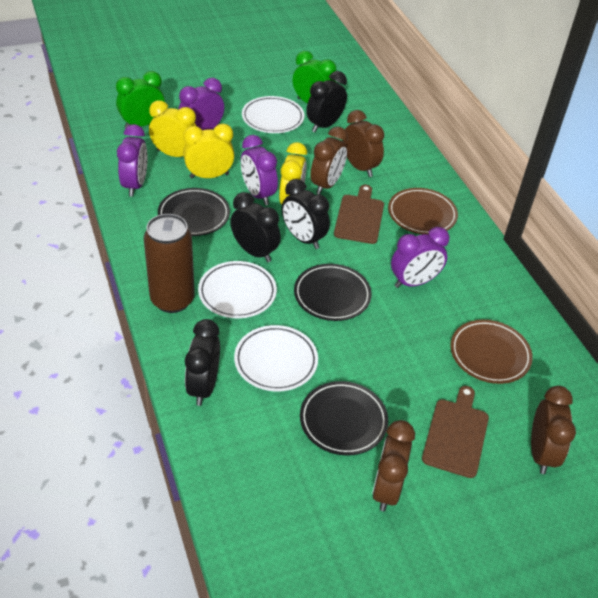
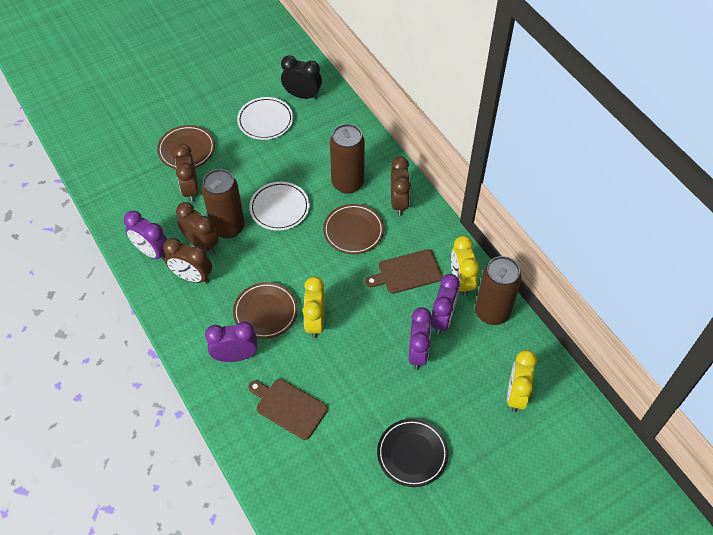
black clock: [185,319,220,406] [230,192,281,262] [282,179,330,249] [306,71,347,132] = 4 -> [281,55,322,100] = 1
black plate: [158,188,230,236] [294,264,372,321] [300,381,388,455] = 3 -> [377,419,448,487] = 1
brown can: [144,214,195,313] = 1 -> [202,169,245,239] [330,124,365,194] [475,256,522,325] = 3
brown plate: [388,188,458,234] [450,320,533,384] = 2 -> [157,125,215,169] [233,282,298,339] [323,204,384,254] = 3
green clock: [116,71,165,128] [293,51,336,104] = 2 -> none = 0
white plate: [198,261,277,318] [234,325,318,392] [242,96,304,133] = 3 -> [237,97,293,140] [249,182,310,231] = 2

